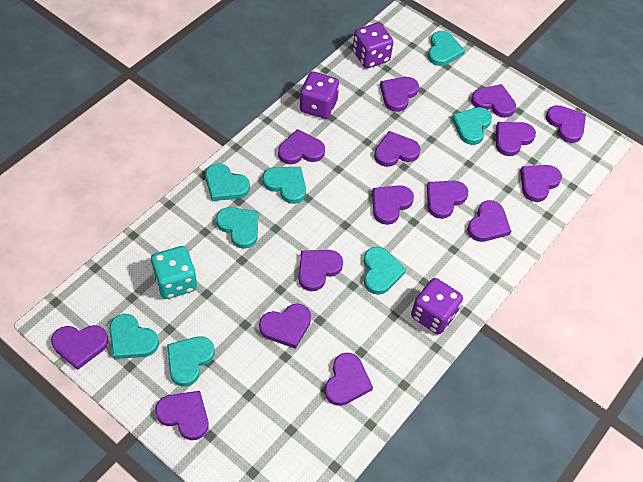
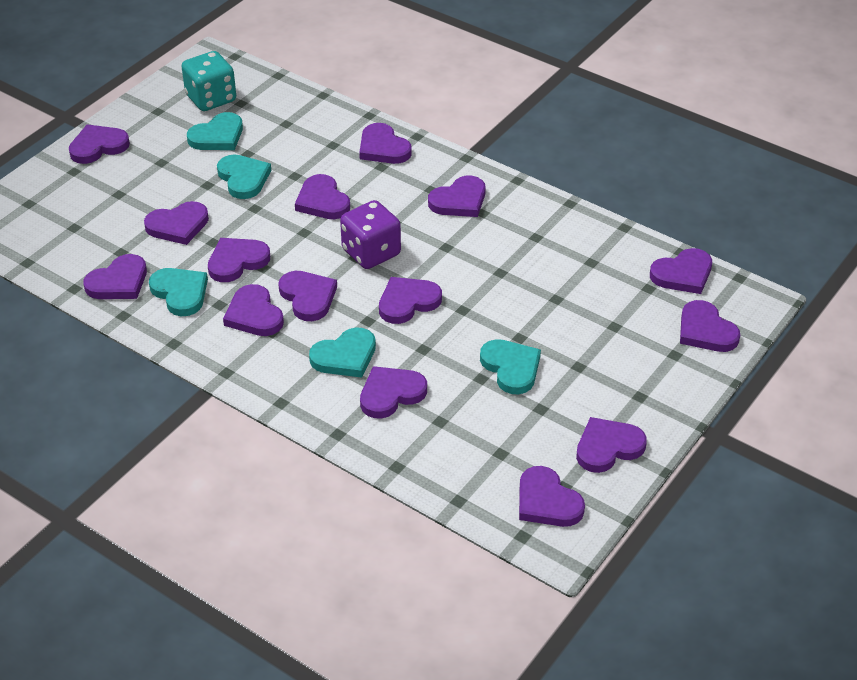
purple dice: [300,71,339,119] [353,22,393,68] [411,278,463,334] = 3 -> [340,200,401,269] = 1
turquoise heart: [109,314,159,359] [167,336,215,386] [205,164,250,201] [216,207,258,249] [262,167,306,204] [363,247,406,295] [428,31,465,66] [452,107,492,145] = 8 -> [149,268,208,316] [187,112,243,150] [217,154,271,199] [309,327,376,378] [480,339,541,394] = 5

